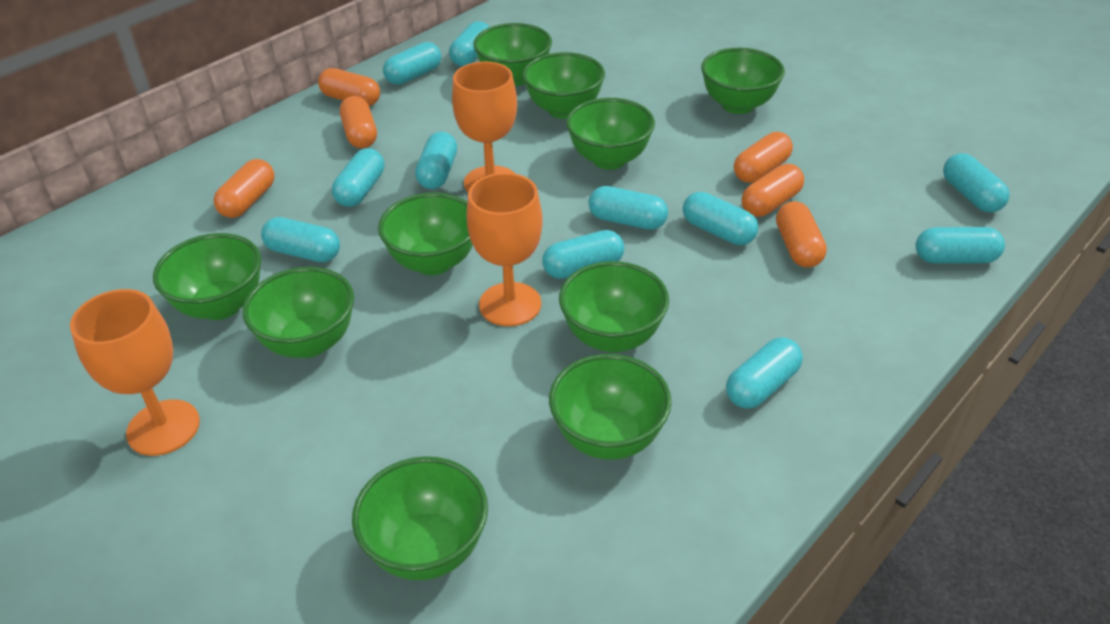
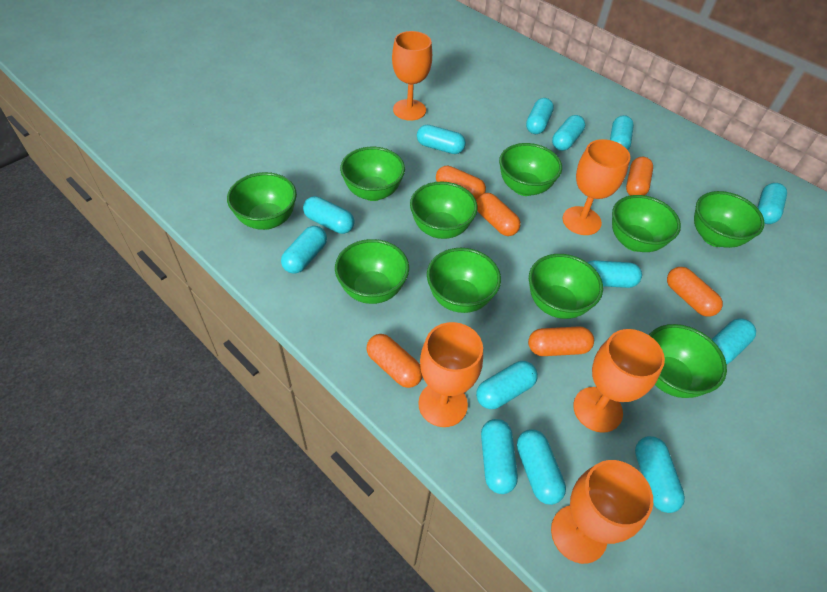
orange goblet: [70,289,200,456] [452,62,517,192] [467,173,543,326] = 3 -> [392,31,432,121] [418,322,483,427] [551,460,653,564] [563,139,630,235] [573,329,665,433] = 5
turquoise capsule: [261,217,340,262] [332,148,384,207] [383,42,441,85] [415,132,457,189] [449,21,489,66] [542,230,624,279] [588,186,668,230] [683,192,758,245] [726,337,803,409] [916,227,1005,264] [943,153,1010,213] = 11 -> [281,226,327,274] [303,196,355,234] [417,125,466,154] [476,361,538,409] [481,419,518,494] [517,429,566,505] [526,98,554,134] [552,115,585,151] [587,260,642,288] [610,115,634,150] [635,436,685,513] [712,318,756,364] [757,183,787,224] = 13

